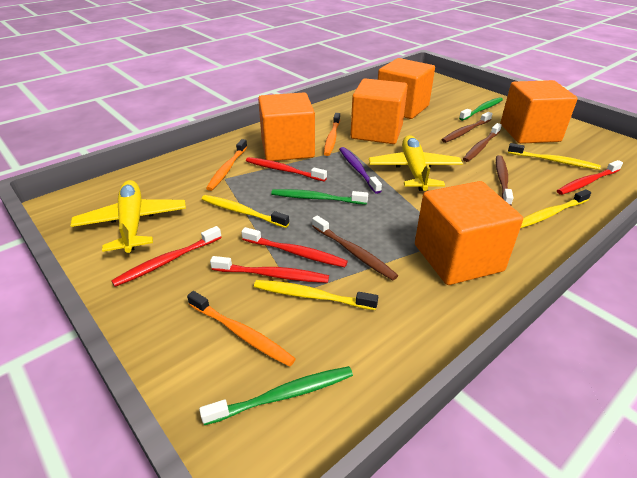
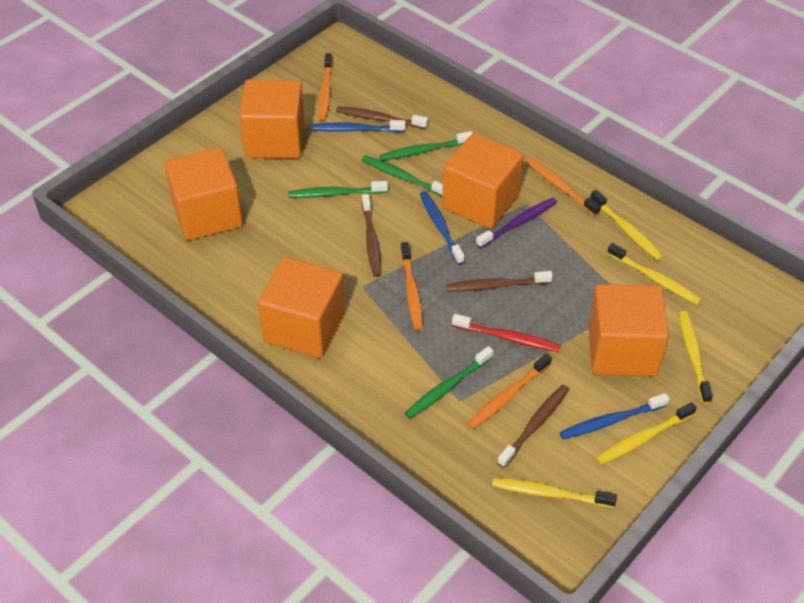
blue toothbrush: none = 0 -> [311,120,406,132] [420,191,465,265] [560,393,669,439] = 3
green toothbrush: [199,366,353,425] [271,189,368,205] [459,97,503,121] = 3 -> [288,181,388,198] [362,155,443,197] [379,131,472,161] [405,346,493,419] = 4
orange toothbrush: [187,291,296,367] [206,139,247,191] [324,113,340,156] = 3 -> [318,53,333,121] [401,242,423,330] [467,353,552,429] [526,157,601,216] = 4
red toothbrush: [111,226,222,287] [210,256,329,283] [241,227,348,267] [246,157,327,181] [557,160,623,195] = 5 -> [452,314,561,352] = 1
yellow plane: [70,180,186,253] [369,135,463,191] = 2 -> none = 0
yellow toothbrush: [202,195,289,228] [254,280,378,310] [508,143,601,170] [521,189,591,228] = 4 -> [492,478,617,508] [590,190,663,260] [596,402,697,464] [607,243,702,305] [679,311,713,404] = 5

